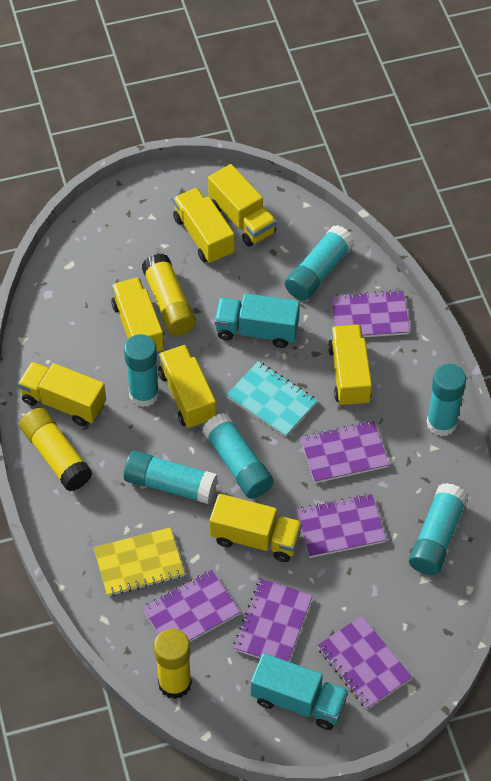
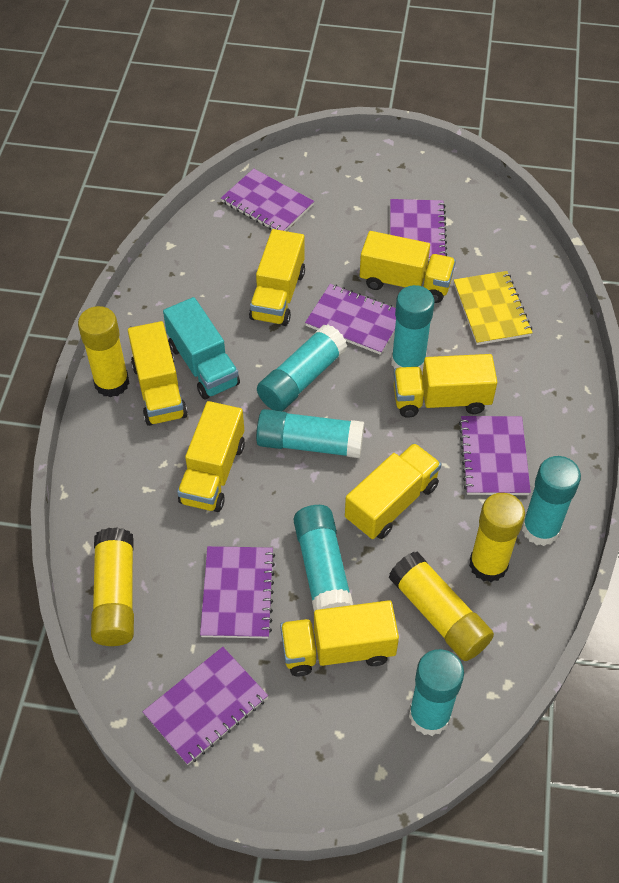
turquoise notebook: [226,361,318,437] = 1 -> none = 0
turquoise truck: [215,293,300,348] [251,653,348,730] = 2 -> [163,297,240,399] = 1
yellow glue stick: [20,408,93,491] [142,253,196,336] [154,629,192,699] = 3 -> [78,306,129,397] [91,527,134,646] [389,552,494,661] [469,493,525,582] = 4

